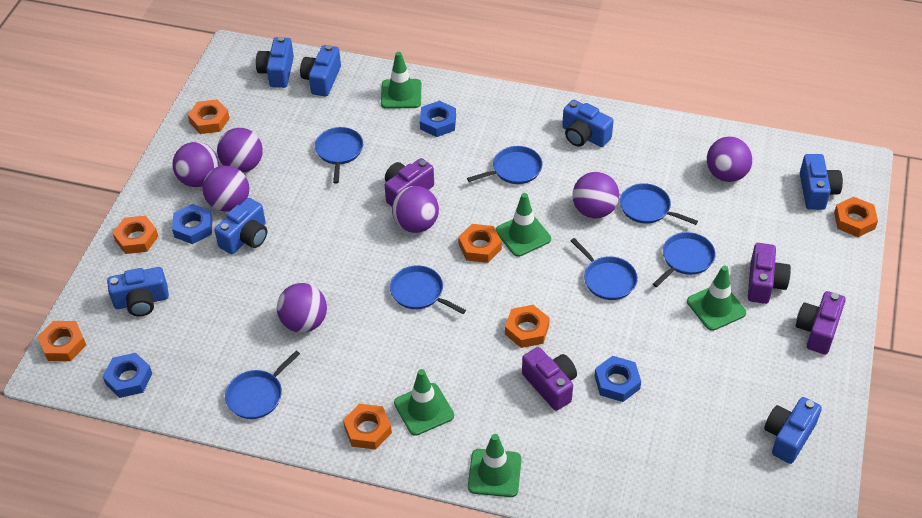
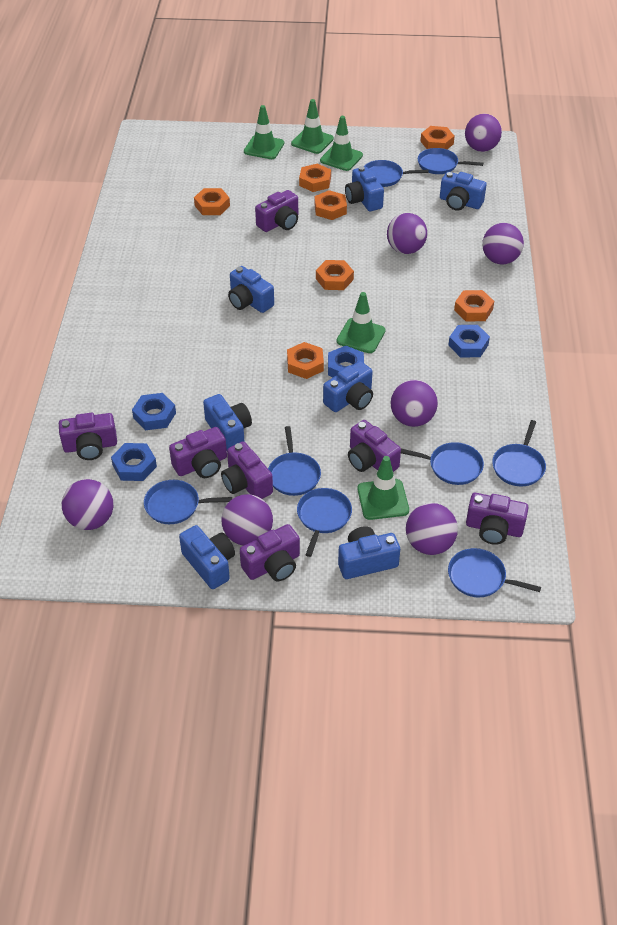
blue pan: [225,351,300,419] [315,127,363,184] [390,265,466,314] [467,146,543,184] [571,238,638,300] [620,183,698,225] [653,232,716,287] = 7 -> [144,480,232,524] [268,426,321,496] [297,488,352,557] [364,160,428,187] [401,442,484,485] [418,148,483,174] [448,548,541,597] [492,420,546,486] = 8
purple camera: [385,158,434,206] [522,347,577,411] [748,243,791,304] [796,291,846,355] = 4 -> [59,413,117,460] [169,427,227,478] [221,441,273,499] [240,524,300,581] [255,190,298,232] [348,420,401,472] [466,493,529,545] = 7

